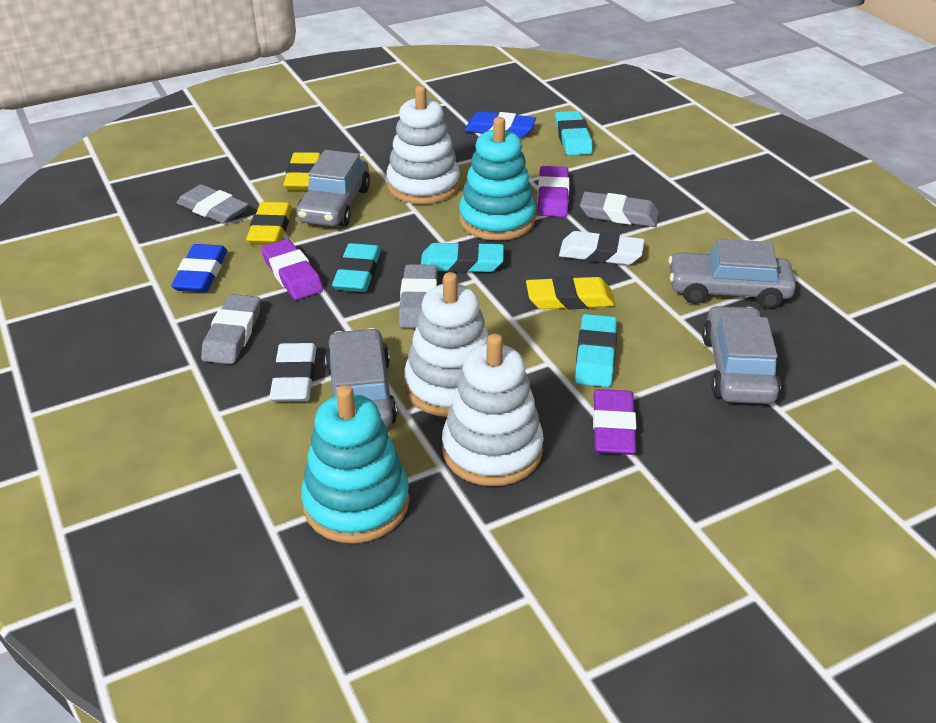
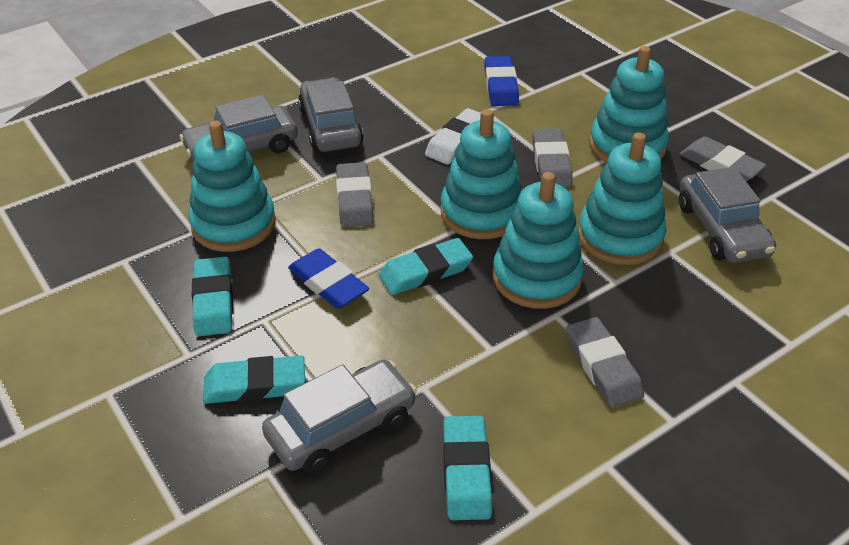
purple eraser: [261,239,323,300] [537,166,569,217] [593,389,637,455] = 3 -> none = 0
turquoise stacking toy: [301,385,409,543] [459,117,536,241] = 2 -> [188,121,276,252] [441,109,522,239] [493,172,584,309] [578,133,667,265] [589,46,669,163] = 5
white eraser: [269,343,316,402] [559,231,644,265] = 2 -> [425,108,481,165] = 1
white stacking toy: [387,85,460,204] [404,272,489,417] [442,334,544,486] = 3 -> none = 0
yellow eraser: [246,202,292,245] [283,152,321,191] [526,276,615,309] = 3 -> none = 0

